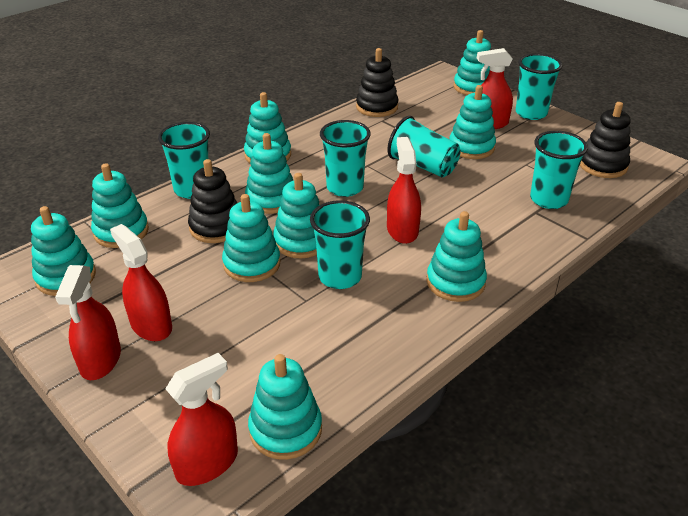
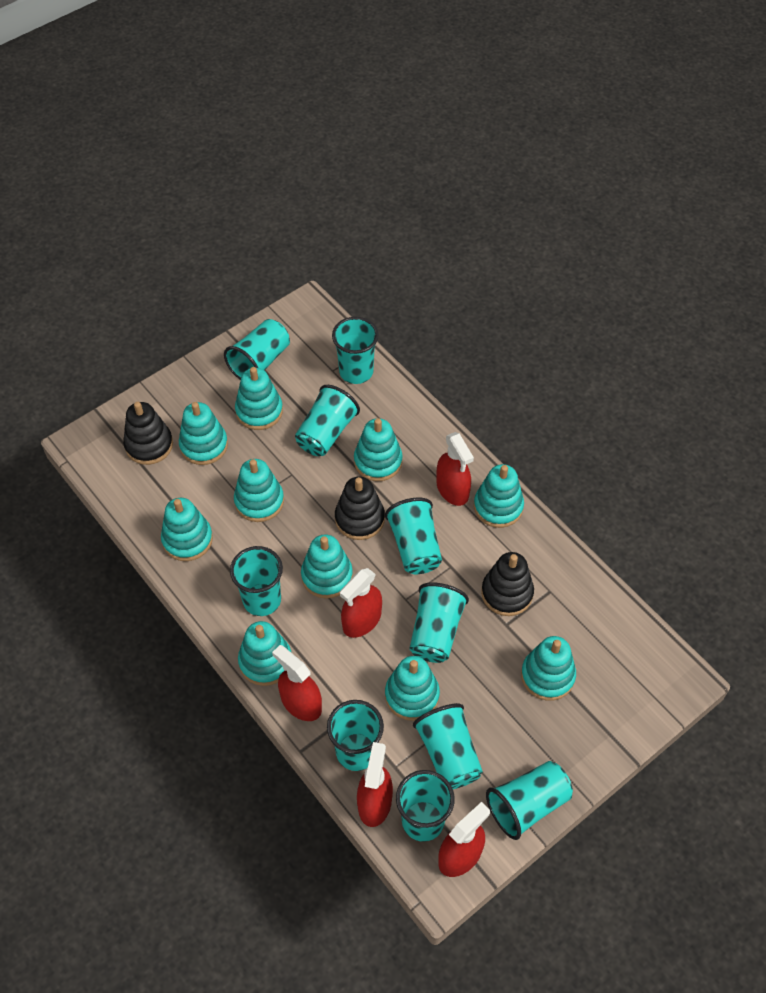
turquoise cup: [158,122,210,199] [310,200,370,289] [320,120,371,197] [387,116,461,177] [516,54,563,120] [530,131,588,209] = 6 -> [224,319,290,380] [230,546,283,616] [295,385,360,456] [327,700,384,771] [332,317,379,384] [385,497,442,574] [396,770,455,842] [410,582,469,663] [413,703,483,789] [486,761,573,840] = 10

